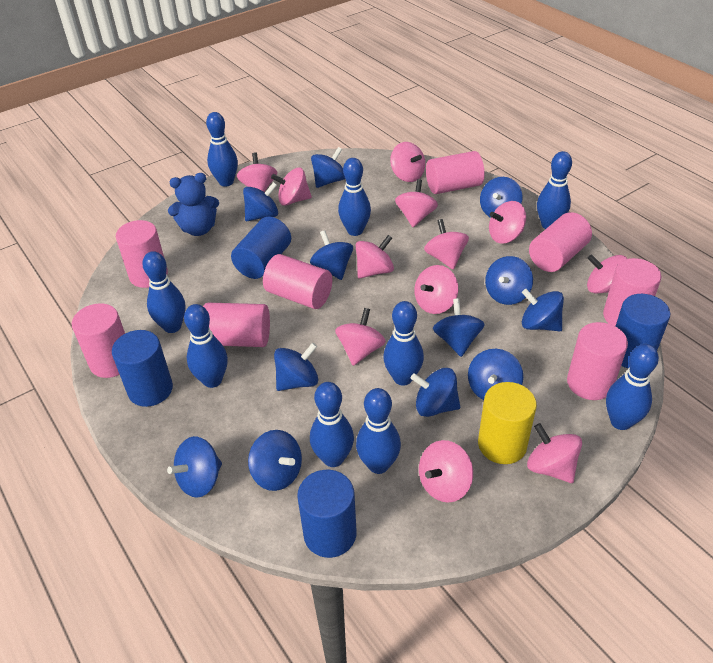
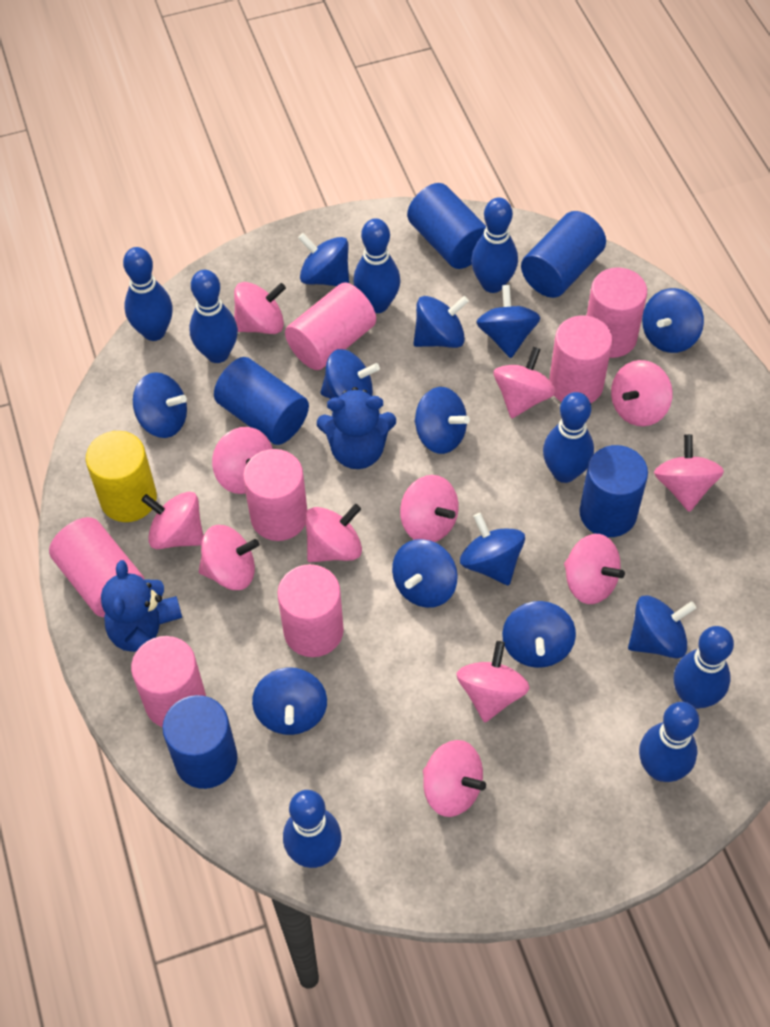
blue bowling pin: [142,251,185,333] [184,304,228,388] [206,112,238,187] [310,382,354,467] [338,158,371,236] [356,388,401,474] [383,301,424,386] [537,151,572,229] [606,344,659,430] = 9 -> [123,247,173,341] [189,270,238,363] [283,790,342,868] [353,218,401,313] [471,198,518,293] [543,392,594,483] [639,702,699,782] [674,626,734,709] = 8
blue cylinder: [112,330,173,407] [231,217,291,279] [297,470,357,558] [615,294,671,368] = 4 -> [162,695,238,789] [214,357,309,445] [407,183,486,269] [521,211,606,298] [579,445,648,537] = 5
blue teddy bear: [168,173,219,236] = 1 -> [101,560,182,652] [317,387,396,469] = 2
pink cylinder: [72,303,125,378] [116,220,168,288] [203,302,270,347] [263,254,332,309] [426,151,484,194] [529,212,592,272] [567,322,628,400] [603,258,661,326] = 8 -> [49,517,144,617] [131,636,206,727] [243,449,307,541] [277,564,344,657] [285,283,376,370] [549,315,613,403] [587,267,647,358] = 7

